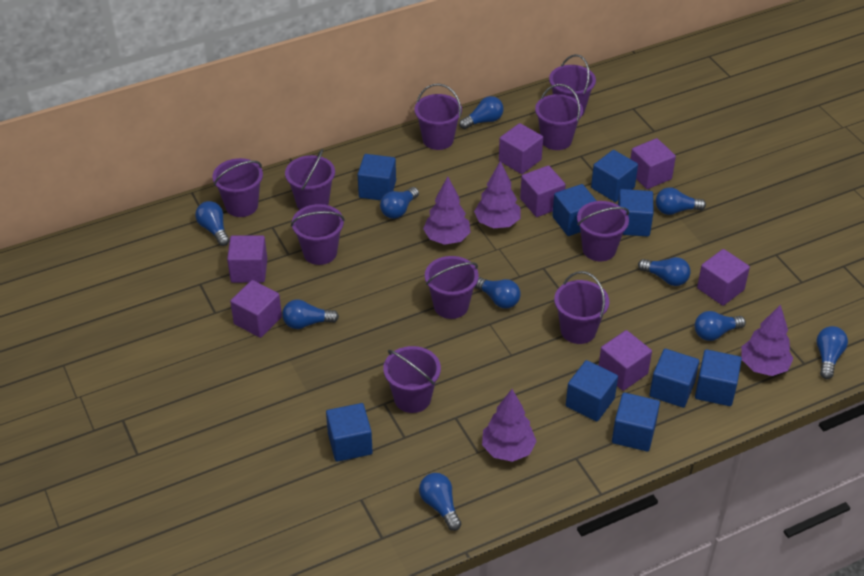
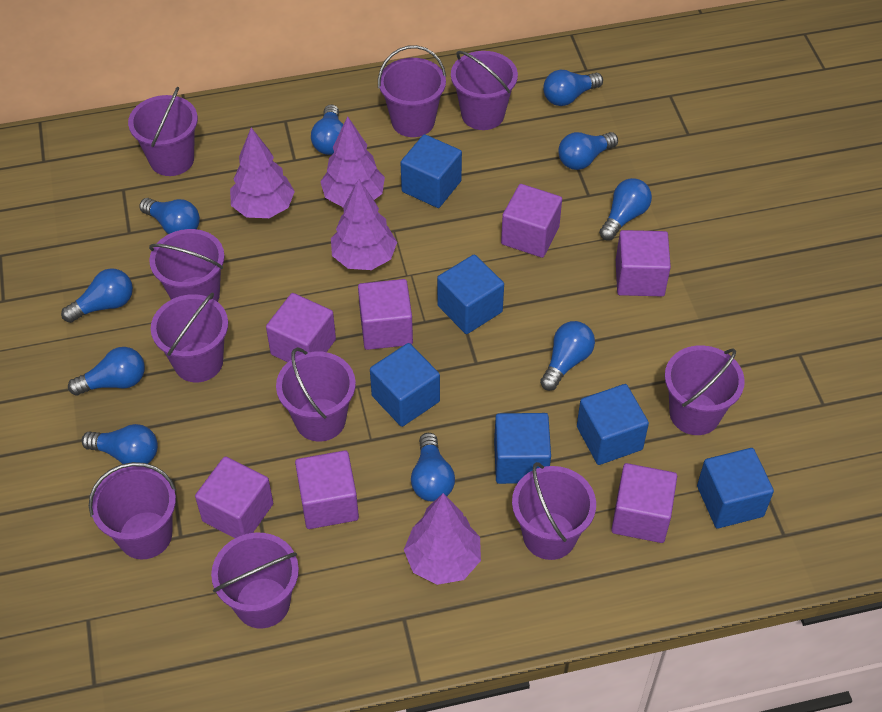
blue cube: [326,403,373,462] [358,154,396,200] [552,184,596,236] [566,360,618,422] [591,150,638,202] [612,392,660,452] [618,189,653,237] [649,349,699,408] [695,349,742,406] = 9 -> [370,343,440,427] [400,134,462,208] [437,254,504,334] [494,413,551,484] [577,384,649,465] [697,448,774,528] = 6

